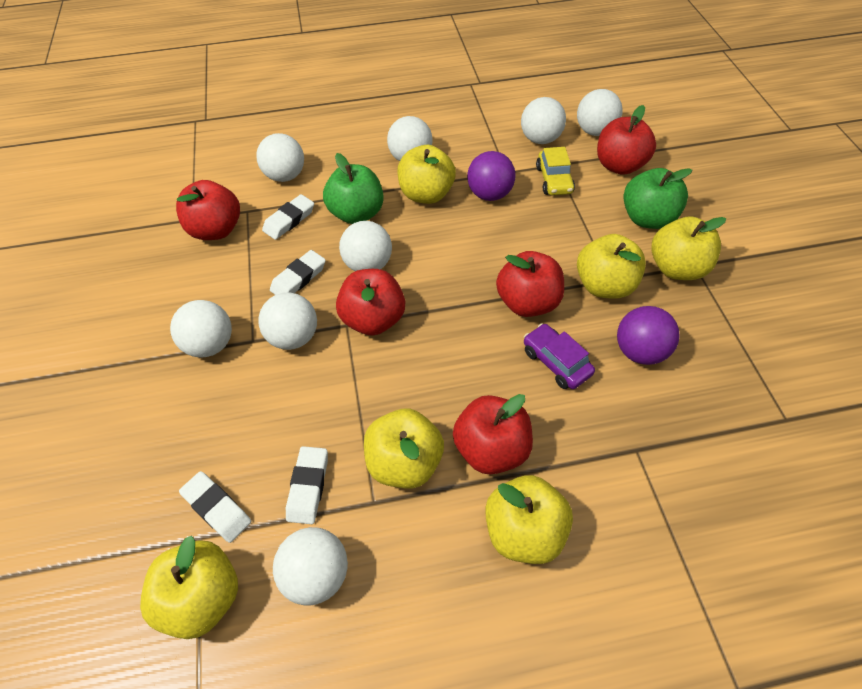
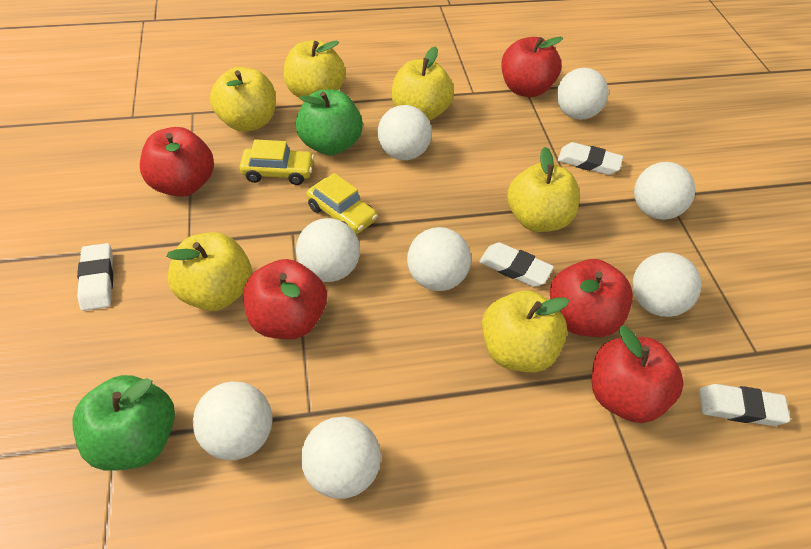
purple ball: [467,151,515,201] [617,306,680,365] = 2 -> none = 0
purple car: [524,323,595,389] = 1 -> none = 0
yellow car: [536,147,575,195] = 1 -> [239,139,314,185] [306,173,378,234] = 2

